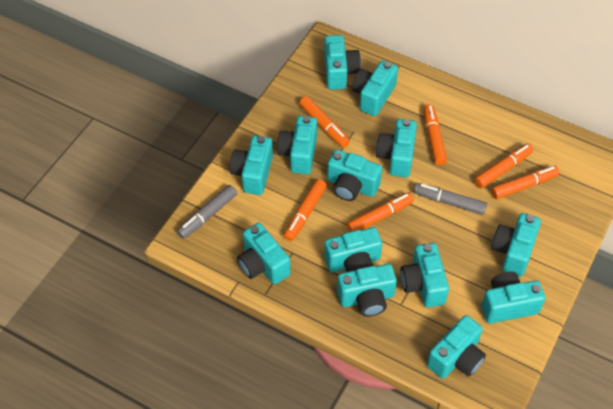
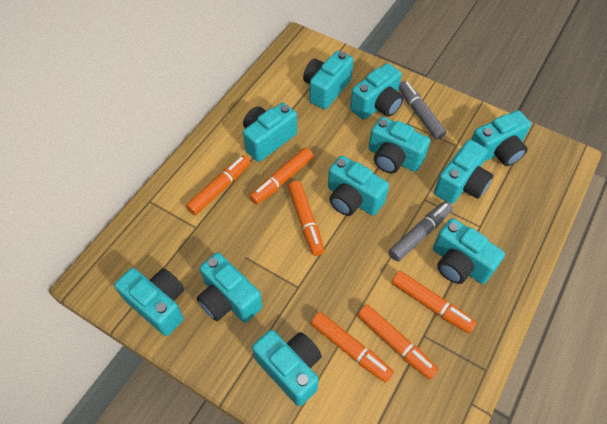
turquoise camera: [230,135,273,195] [237,223,291,284] [277,116,317,174] [324,35,361,90] [324,227,382,272] [327,149,382,201] [337,264,397,317] [352,60,398,116] [376,119,417,178] [400,243,449,307] [427,315,486,379] [481,272,545,323] [491,213,541,276] = 13 -> [114,268,185,336] [197,252,263,323] [243,103,297,162] [252,330,322,406] [303,51,354,109] [328,156,389,216] [350,63,404,120] [368,116,430,173] [433,218,505,284] [434,140,493,204] [471,110,531,166] = 11

